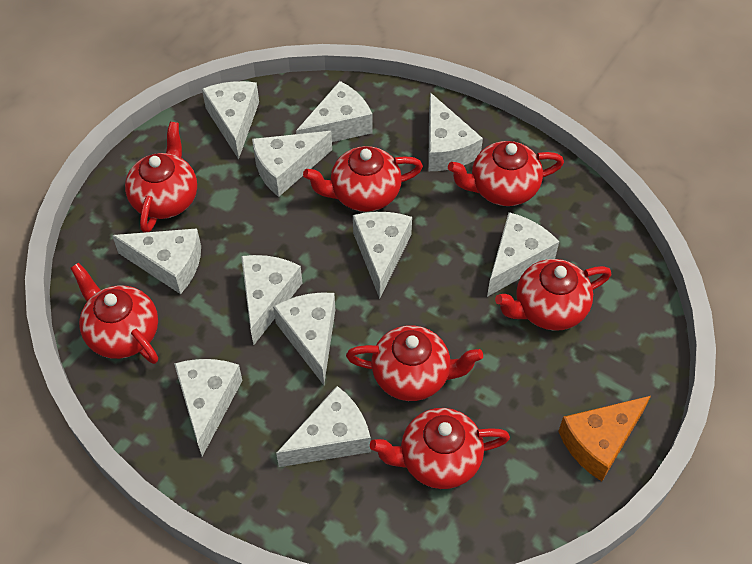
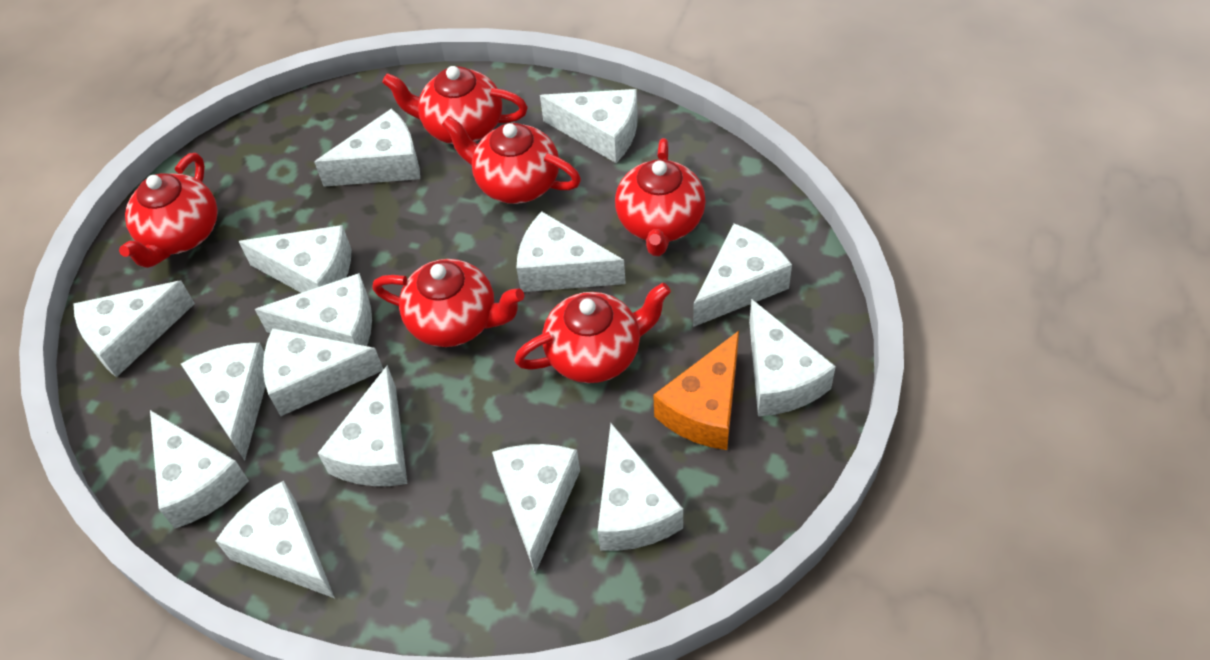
red teapot: [71,263,158,364] [125,122,197,233] [303,146,423,212] [346,325,483,401] [370,408,510,489] [448,141,564,206] [495,259,611,331] = 7 -> [119,153,217,268] [372,259,524,347] [382,66,528,144] [442,116,581,204] [514,283,671,383] [615,138,706,256] = 6
white cheese: [112,228,201,294] [174,359,243,456] [202,81,259,159] [241,255,302,345] [252,131,332,197] [273,292,335,385] [276,386,371,467] [296,81,373,142] [353,212,412,299] [428,93,483,171] [487,212,559,297] = 11 -> [73,281,195,377] [150,410,249,528] [181,343,266,461] [216,481,335,598] [238,225,352,293] [255,273,372,346] [263,328,384,416] [314,108,420,187] [318,365,407,486] [492,444,580,573] [516,211,626,292] [540,89,638,163] [597,423,683,551] [693,224,792,327] [749,299,836,416] = 15

